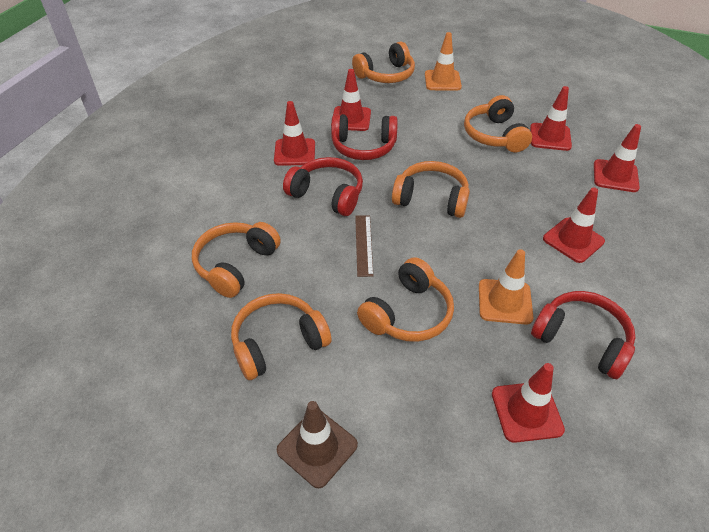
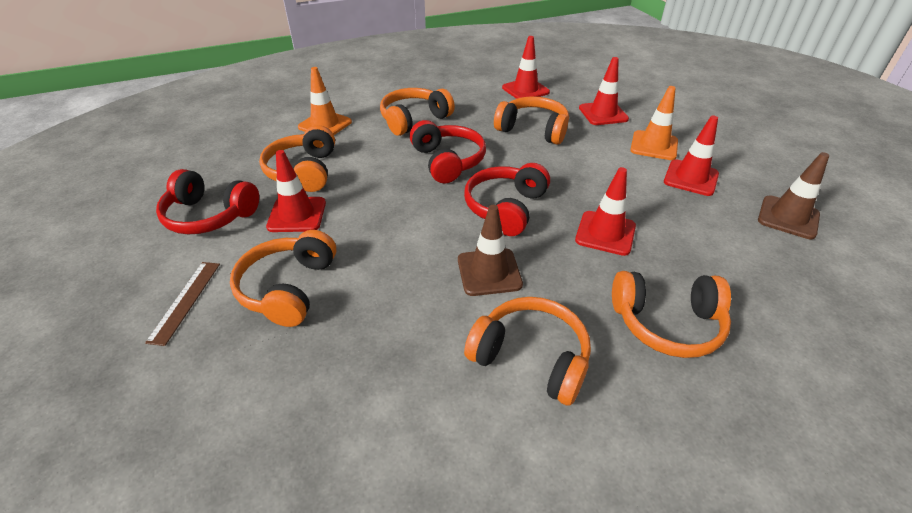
brown traffic cone: [277,401,358,488] = 1 -> [458,205,523,296] [758,152,829,239] = 2
red traffic cone: [274,101,315,166] [333,69,371,131] [492,363,565,443] [530,86,572,151] [543,187,605,263] [594,124,641,192] = 6 -> [266,150,326,232] [502,36,550,99] [575,167,636,256] [579,57,629,125] [664,116,719,196] = 5

